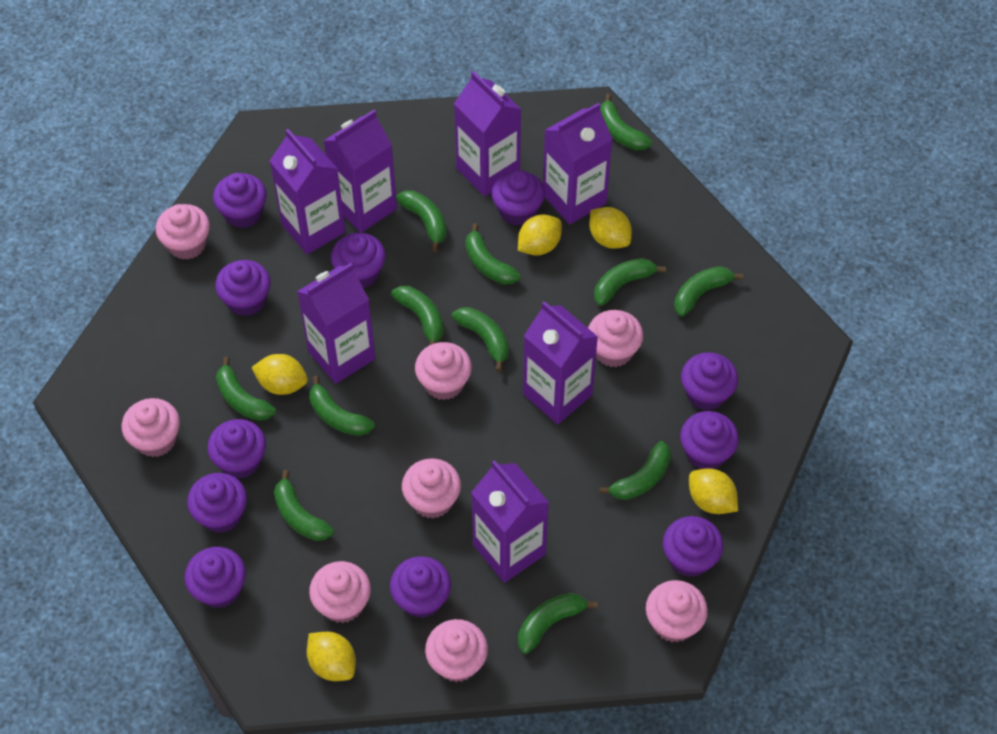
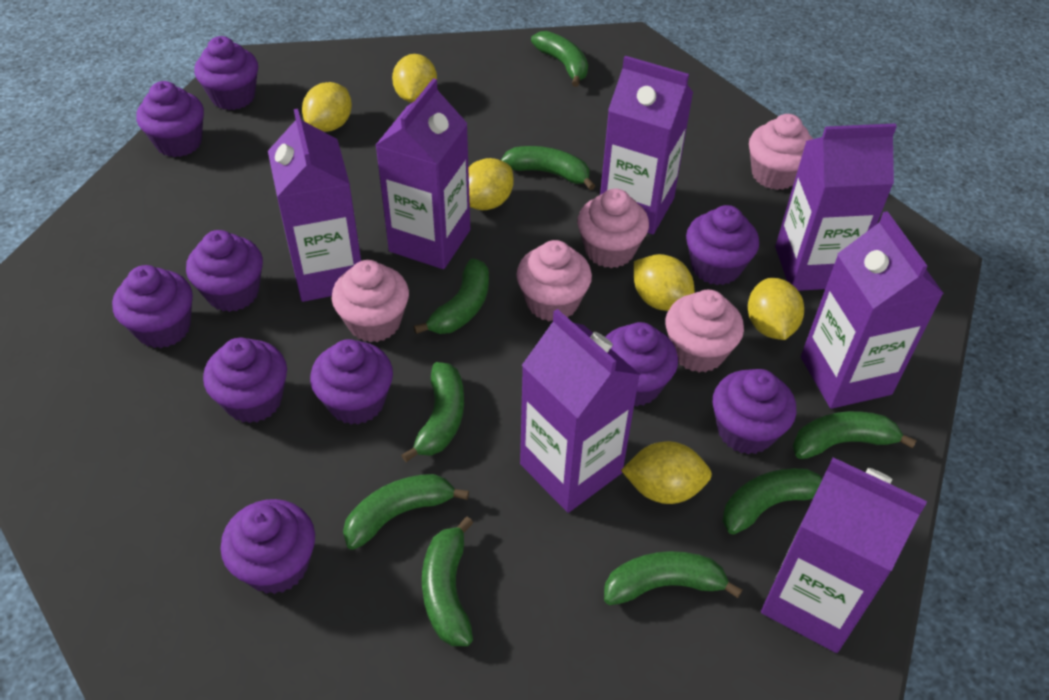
green banana: [216,357,276,421] [274,470,334,541] [309,376,375,436] [391,286,444,345] [396,190,447,252] [452,307,509,372] [465,223,521,285] [518,593,598,654] [594,258,666,306] [599,441,671,500] [600,94,652,150] [674,266,744,317] = 12 -> [343,474,469,550] [401,362,464,462] [414,259,489,334] [422,517,473,646] [501,146,595,190] [531,31,588,87] [604,551,742,605] [722,468,823,535] [793,411,917,459] = 9
pink cupcake: [122,398,180,457] [156,204,210,260] [309,561,371,623] [402,458,461,519] [415,342,472,400] [425,619,488,682] [588,310,643,367] [646,580,708,642] = 8 -> [332,260,409,342] [516,240,592,322] [577,188,649,268] [665,290,744,372] [749,114,813,190] = 5
purple cupcake: [184,547,246,608] [187,473,247,533] [207,419,266,479] [213,173,267,228] [215,260,271,316] [331,233,386,288] [390,556,451,618] [492,170,545,226] [663,516,723,577] [680,411,739,469] [681,352,738,411] = 11 -> [112,265,193,348] [136,81,204,157] [186,230,263,312] [194,36,258,110] [203,338,287,423] [220,499,315,594] [310,339,393,424] [606,322,678,406] [686,205,759,285] [713,369,796,455] = 10
yellow lemon: [251,354,308,395] [307,632,356,681] [518,214,562,256] [589,207,632,249] [689,468,738,514] = 5 -> [302,82,352,132] [392,54,437,103] [468,158,514,210] [621,441,712,504] [634,254,695,311] [748,278,804,340] = 6

